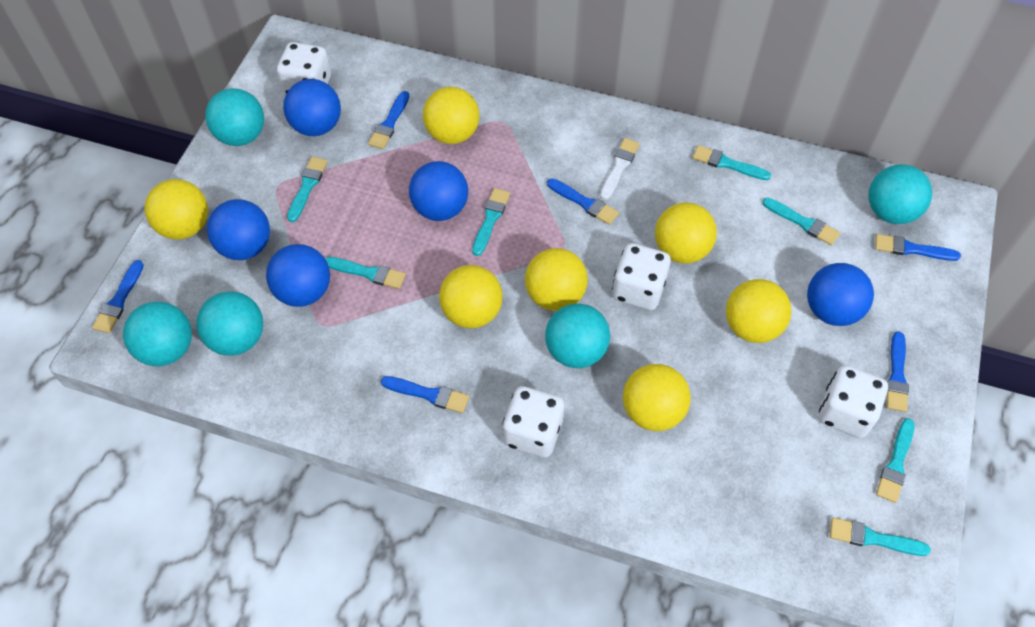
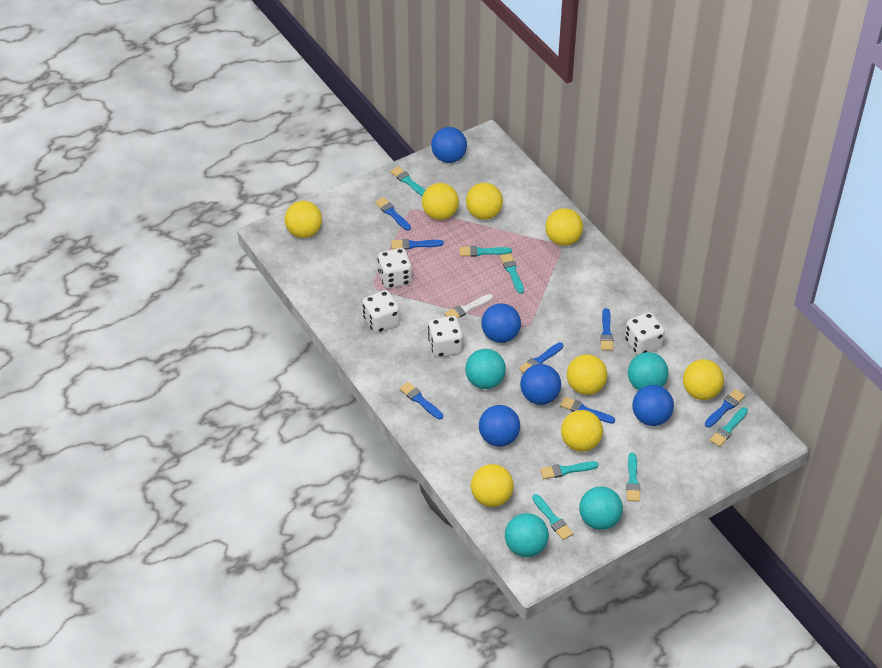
blue brush: [92,260,144,333] [368,91,410,149] [381,376,469,413] [547,178,619,225] [875,234,961,261] [886,331,909,412] = 6 -> [375,197,411,231] [391,239,444,250] [399,382,443,419] [519,342,564,373] [560,397,615,424] [600,308,613,351] [705,389,745,427] = 7
turquoise ball: [123,302,192,366] [196,291,263,356] [205,88,264,146] [545,303,610,368] [868,164,932,224] = 5 -> [465,349,506,389] [505,513,549,557] [579,487,623,530] [628,352,669,390] = 4
yellow ball: [145,179,208,240] [423,87,479,144] [439,265,503,329] [525,248,588,311] [623,364,691,431] [655,202,717,264] [726,279,791,343] = 7 -> [284,201,322,238] [422,183,459,220] [466,183,503,220] [471,464,514,507] [545,208,583,246] [561,410,603,452] [567,354,607,395] [683,359,724,400] = 8

